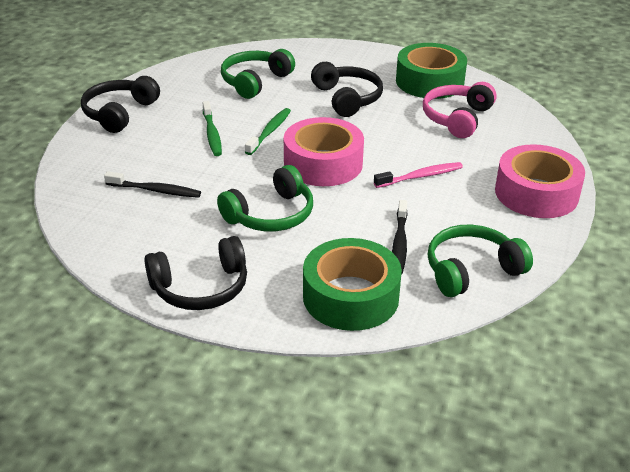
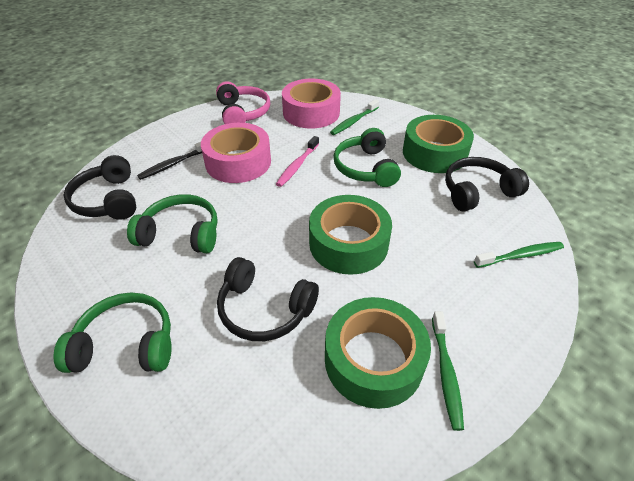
black toothbrush: [104,171,201,198] [392,200,408,275] = 2 -> [137,142,202,180] = 1
green tape: [303,238,402,331] [396,43,467,99] = 2 -> [309,195,392,275] [325,297,431,409] [403,115,474,173] = 3
green toothbrush: [203,101,222,156] [245,108,291,155] = 2 -> [330,99,379,135] [432,311,464,431] [474,242,564,268] = 3

